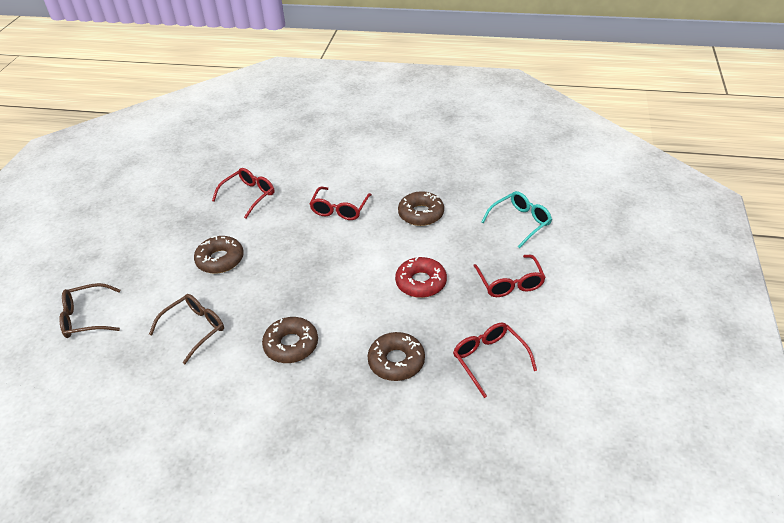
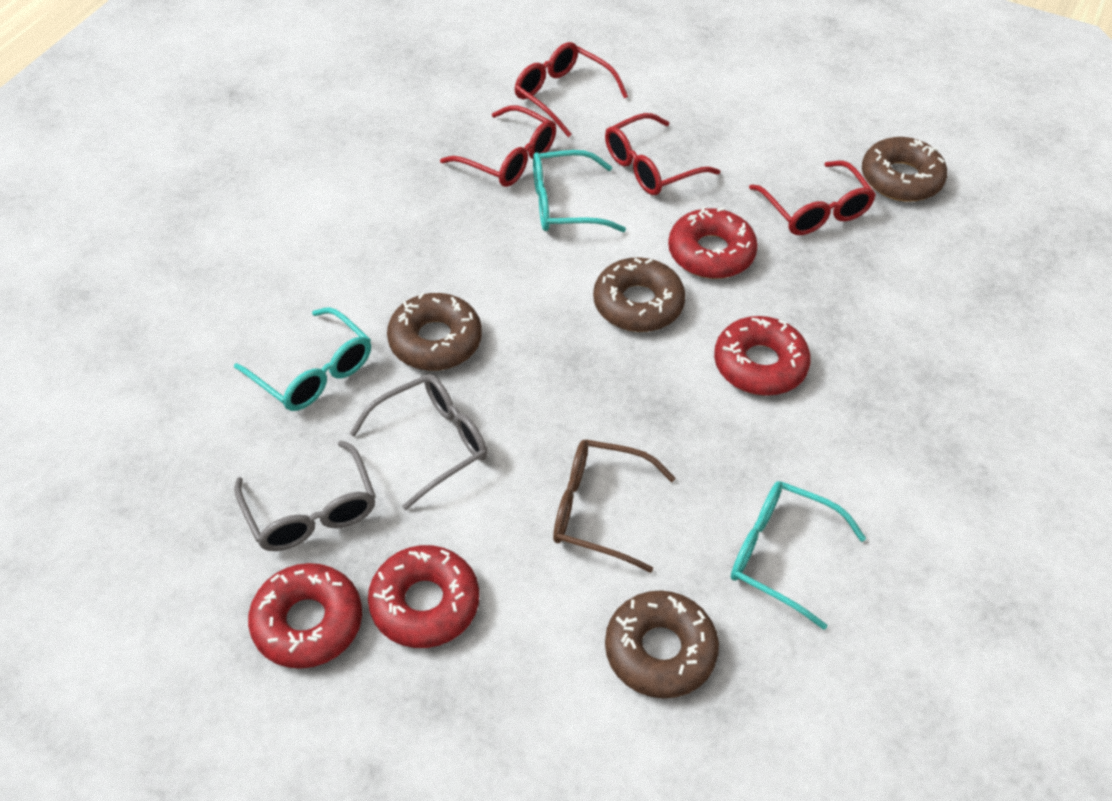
brown glasses: [59,283,120,338] [149,294,224,364] = 2 -> [553,440,675,573] = 1
grey glasses: none = 0 -> [234,440,376,551] [349,374,488,510] = 2
red donut: [395,257,447,298] = 1 -> [248,563,362,669] [368,545,479,648] [668,206,758,279] [714,316,811,396] = 4
turquoise glasses: [482,191,552,248] = 1 -> [234,307,371,411] [533,150,626,232] [731,481,866,630] = 3

